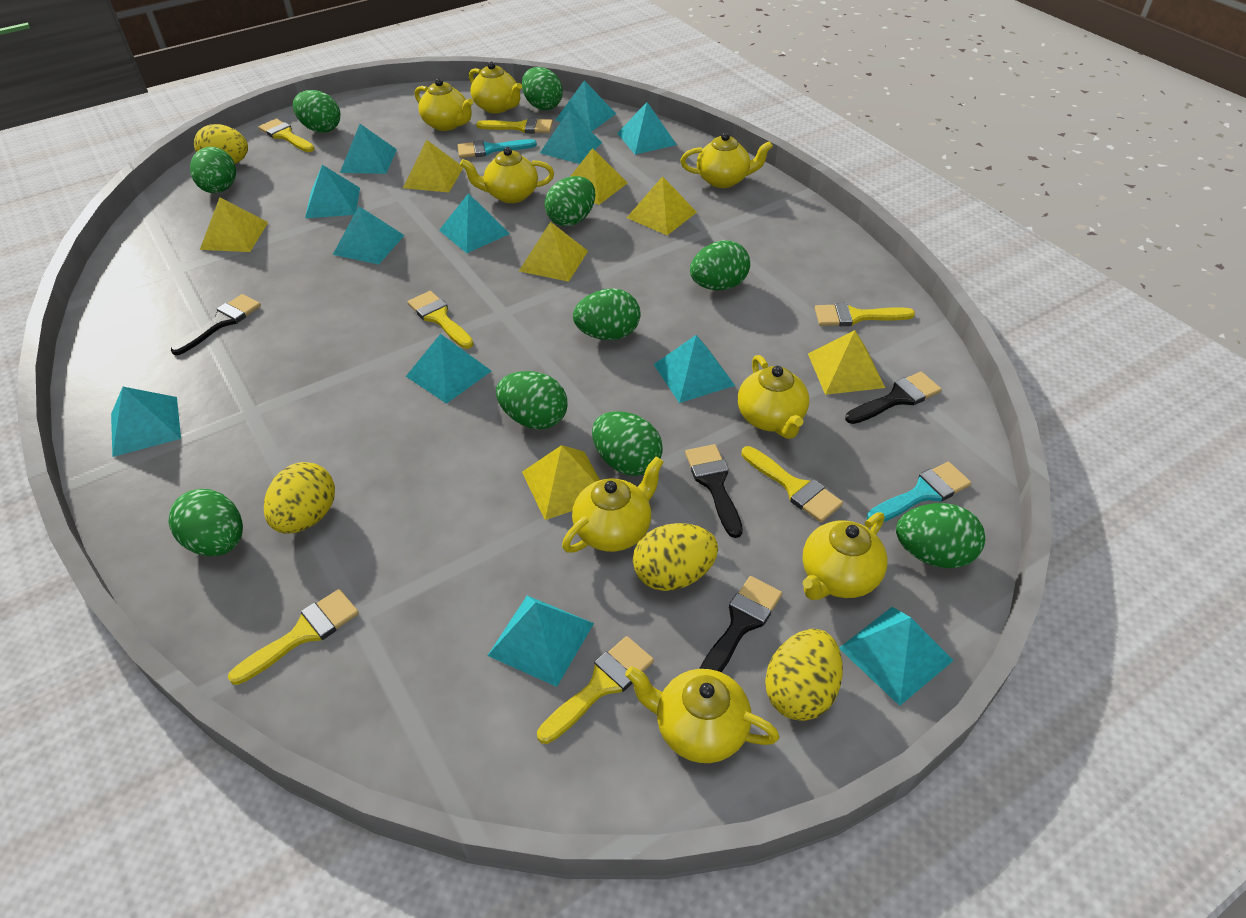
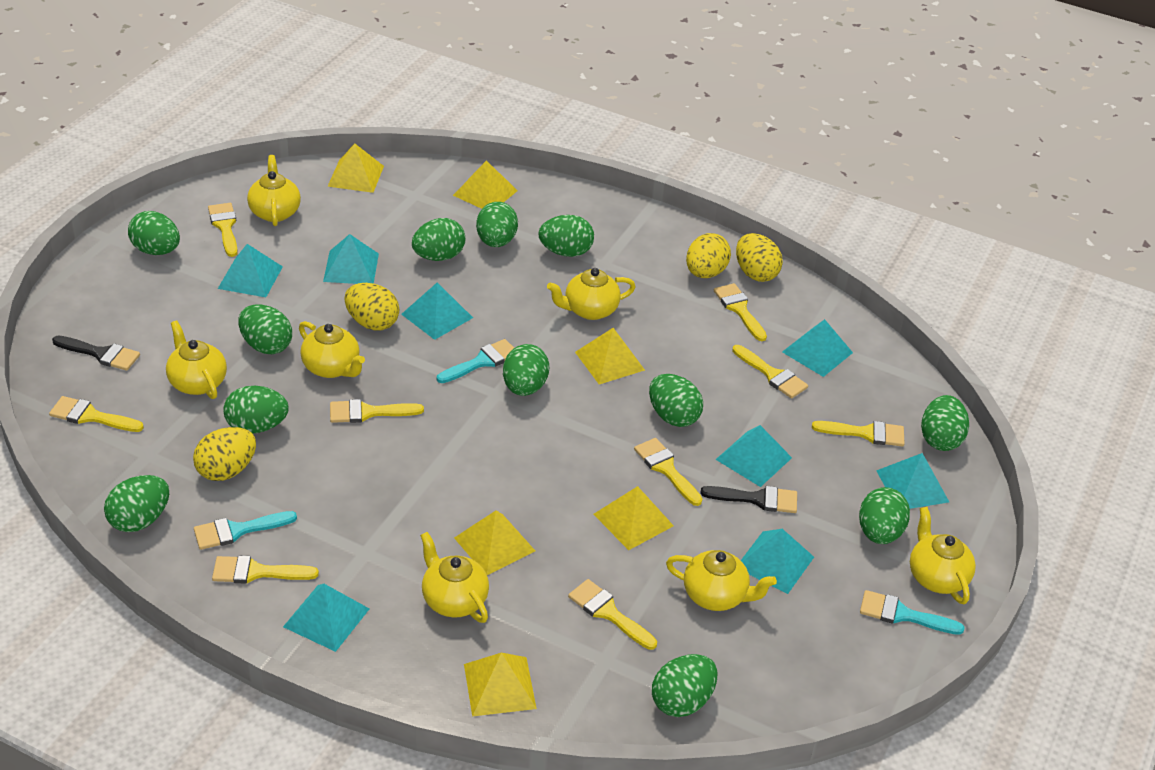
black brush: [171,294,261,355] [685,444,743,538] [699,576,782,672] [845,372,942,424] = 4 -> [52,336,140,371] [700,486,797,513] = 2
green egg: [169,489,243,556] [190,147,236,193] [293,90,340,133] [496,371,567,429] [522,67,563,110] [545,176,595,226] [573,288,640,340] [592,411,663,476] [690,240,750,290] [896,503,985,568] = 10 -> [104,475,169,532] [128,211,180,255] [224,386,289,433] [239,304,292,354] [412,218,465,261] [476,202,518,247] [503,344,549,396] [539,215,594,257] [649,374,703,427] [652,654,718,717] [859,487,910,544] [921,395,969,451] = 12
turquoise brush: [457,139,537,158] [867,462,971,522] = 2 -> [194,511,297,550] [437,339,514,383] [860,590,965,635] = 3
turquoise pyramid: [111,387,181,457] [305,165,360,218] [333,206,405,265] [340,124,397,174] [406,334,491,404] [439,193,510,253] [487,596,594,687] [540,111,602,164] [556,80,616,132] [617,102,677,155] [654,335,735,403] [839,607,954,706] = 12 -> [218,244,283,297] [283,584,369,652] [323,234,379,284] [401,282,473,340] [715,425,792,487] [741,529,814,594] [782,319,853,377] [876,453,949,509] = 8
yellow brush: [228,589,359,685] [258,119,314,152] [407,291,473,349] [476,118,553,133] [537,636,654,744] [741,446,843,522] [815,303,915,326] = 7 -> [49,396,144,432] [208,203,238,257] [212,555,319,584] [330,399,424,423] [568,579,657,650] [634,438,702,506] [714,283,767,341] [732,345,808,398] [812,421,905,447] = 9
yellow pyramid: [200,197,268,252] [403,140,464,193] [519,222,588,282] [522,445,600,520] [570,148,627,205] [627,176,697,235] [808,330,885,395] = 7 -> [327,143,384,193] [453,160,518,209] [454,511,535,575] [464,653,537,716] [575,328,645,384] [593,486,674,550] = 6
yellow teapot: [415,78,473,131] [460,147,554,203] [469,62,522,113] [562,456,664,553] [625,666,779,763] [680,132,773,188] [738,355,809,439] [803,512,887,600] = 8 -> [166,321,227,399] [247,155,301,226] [299,321,365,378] [420,532,489,623] [547,268,636,320] [666,550,777,611] [910,507,976,604] = 7

